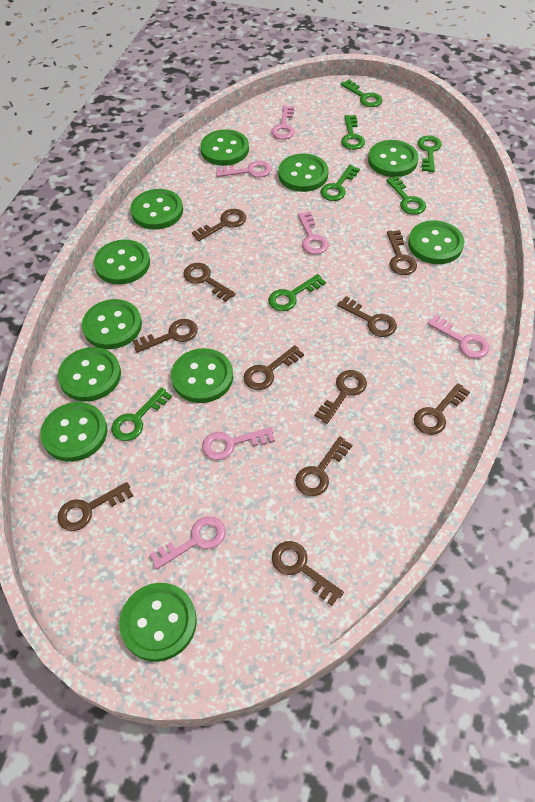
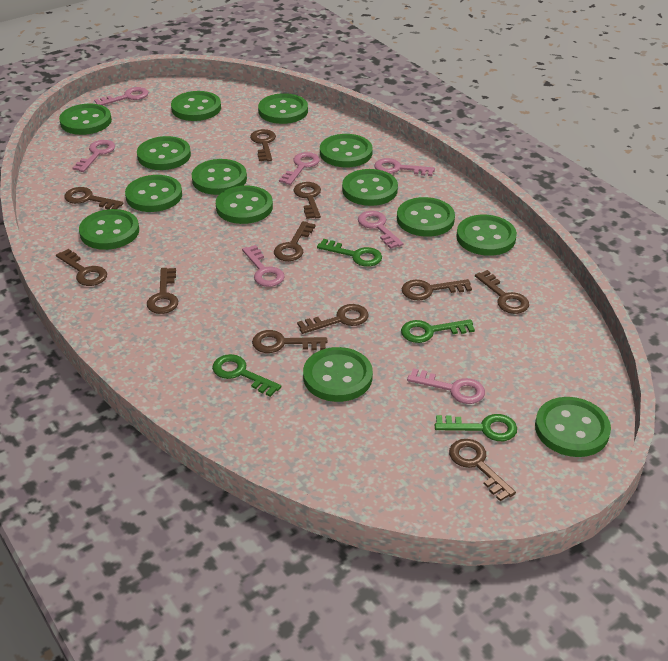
green button: [40,402,107,462] [58,347,121,402] [82,299,142,349] [94,239,150,284] [119,583,197,662] [130,189,183,230] [171,348,233,403] [200,129,249,166] [278,154,329,192] [368,140,418,177] [408,221,464,264] = 11 -> [59,104,112,135] [79,209,139,250] [125,175,182,212] [137,136,191,170] [171,91,221,121] [191,159,247,195] [216,185,273,224] [258,93,308,124] [303,347,373,402] [320,134,373,167] [342,169,398,206] [397,197,455,237] [456,215,517,256] [535,397,611,457] = 14
green key: [111,387,172,441] [268,274,326,311] [320,165,360,201] [341,80,383,107] [341,115,365,150] [386,176,426,215] [418,135,442,172] = 7 -> [212,354,281,397] [317,239,382,267] [401,319,475,343] [435,414,517,441] = 4
pink key: [149,516,226,569] [202,427,275,460] [216,160,271,178] [271,106,295,140] [298,212,329,255] [427,314,489,358] = 6 -> [72,140,115,172] [94,87,148,106] [242,245,285,287] [279,152,320,185] [358,211,404,249] [374,158,435,176] [407,368,485,404] = 7

